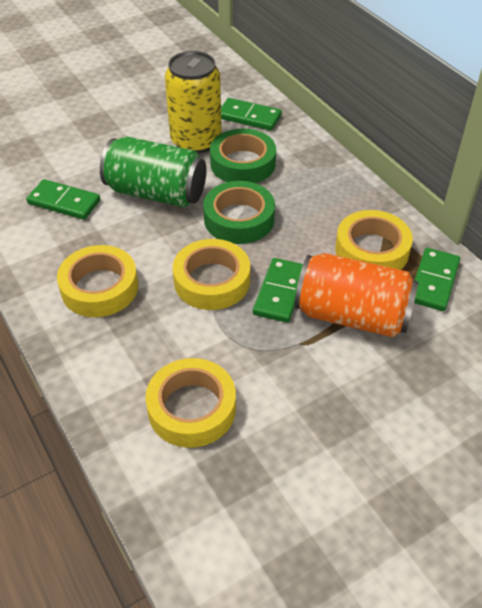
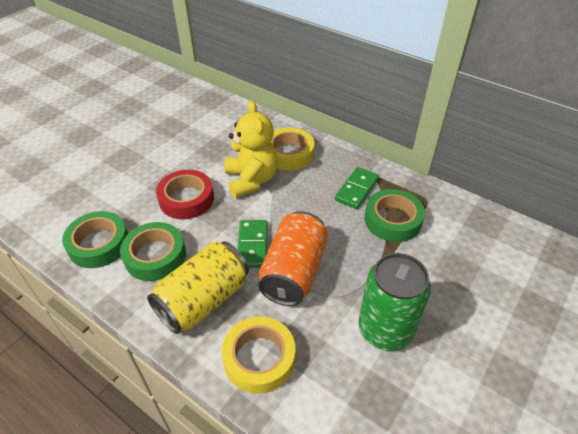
green domino: [26,179,100,220] [221,98,282,131] [253,258,303,323] [414,248,460,311] = 4 -> [237,220,268,268] [335,167,379,209] = 2
green tape: [203,181,275,244] [210,129,276,183] = 2 -> [62,211,128,268] [120,222,186,281] [365,189,425,242] = 3
red tape: none = 0 -> [156,170,214,220] = 1
yellow tape: [57,245,138,317] [145,358,236,448] [173,239,250,310] [335,210,413,270] = 4 -> [222,316,296,394] [271,128,314,171] = 2
yellow teddy bear: none = 0 -> [224,101,278,198] = 1

